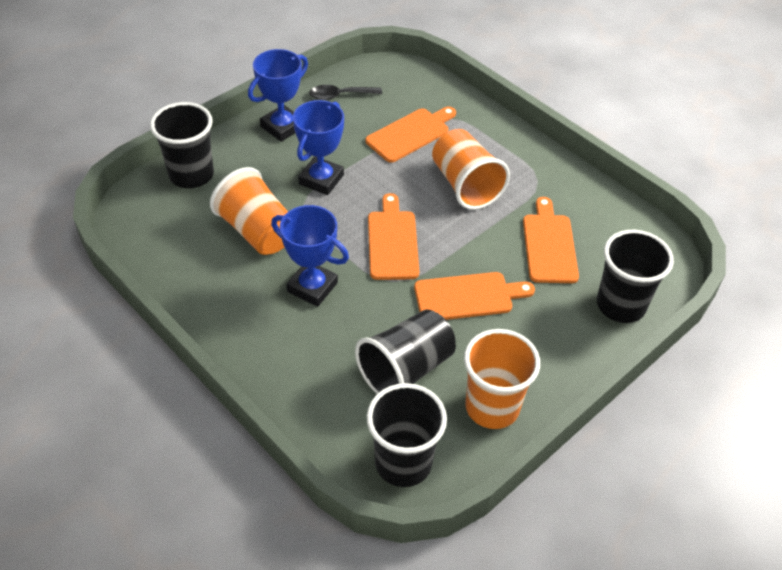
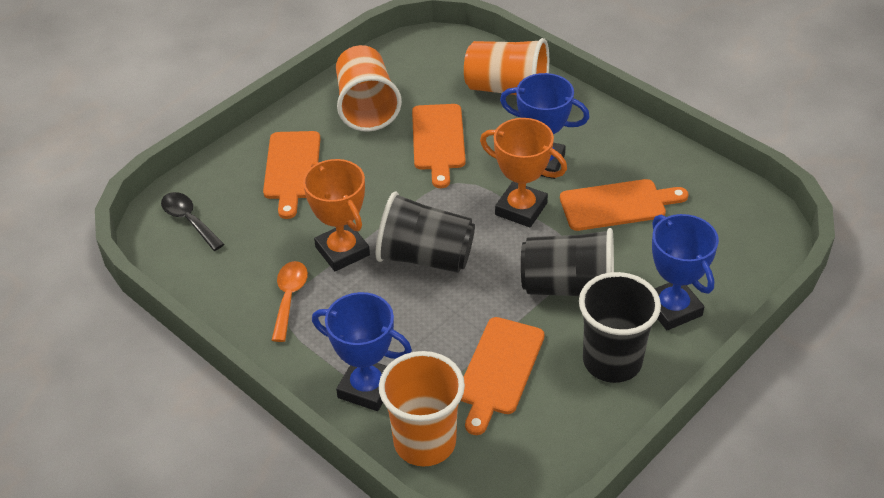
black cup: [150,102,214,188] [355,310,456,394] [367,383,447,487] [597,230,674,323] = 4 -> [376,192,475,273] [521,228,614,296] [579,272,661,383] = 3
orange spoon: none = 0 -> [272,261,308,342] = 1
orange trophy: none = 0 -> [303,159,370,271] [480,118,567,227] = 2

